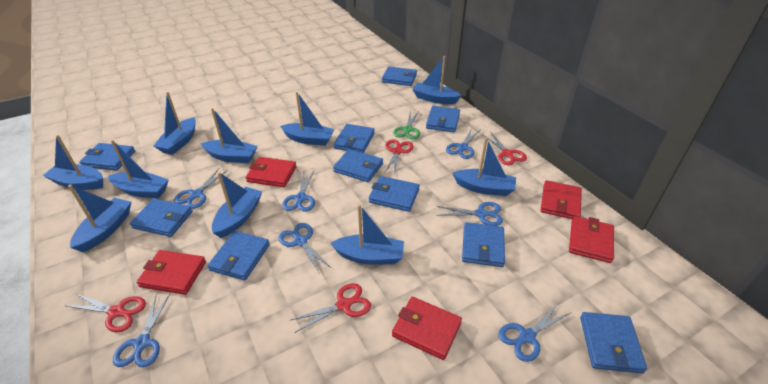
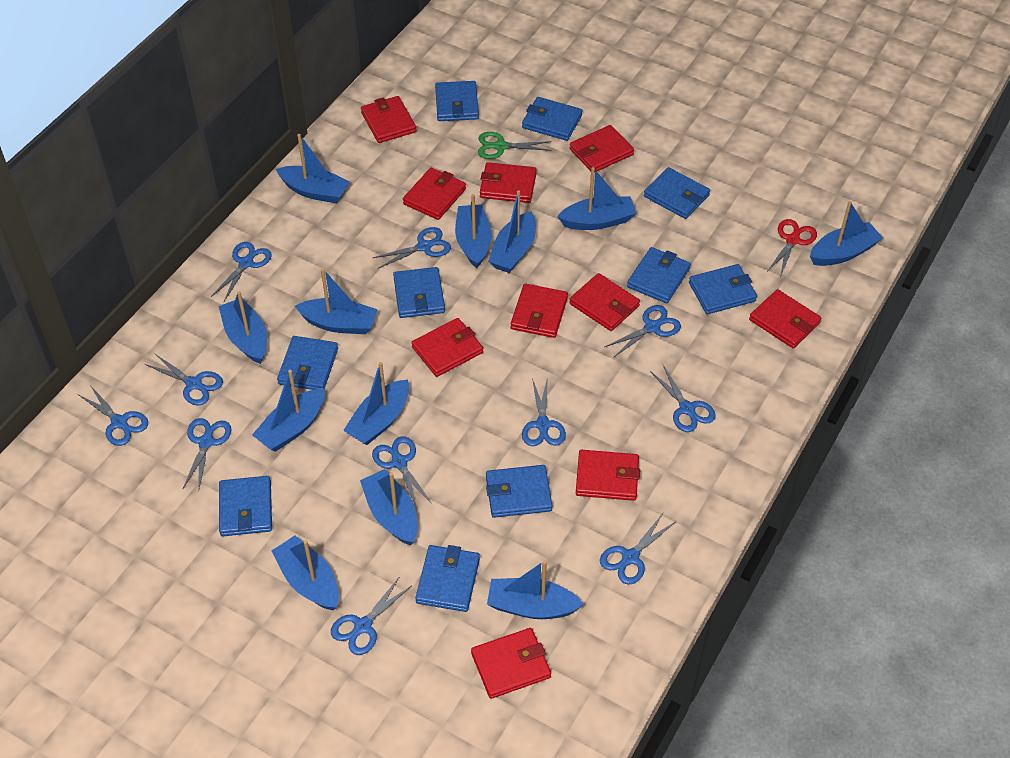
blue boat: [42,135,103,190] [68,184,131,252] [108,140,169,198] [153,92,196,155] [201,108,258,163] [212,172,262,238] [280,92,335,146] [330,204,404,265] [412,56,462,104] [453,137,516,196] = 10 -> [218,291,267,364] [252,370,325,452] [272,536,339,610] [276,134,350,204] [295,268,378,334] [343,362,409,445] [360,469,418,546] [455,194,492,268] [487,560,584,619] [488,190,536,273] [557,167,636,230] [810,201,883,266] = 12
blue scissors: [113,294,170,367] [174,169,228,209] [278,223,331,274] [282,171,315,212] [437,202,503,226] [446,128,481,159] [498,303,570,362] = 7 -> [78,385,148,446] [145,353,223,406] [183,418,231,492] [211,242,272,301] [331,578,411,655] [372,436,432,508] [373,227,451,268] [522,377,566,446] [600,513,675,584] [605,305,681,357] [650,365,716,432] = 11
red scissors: [67,293,146,332] [291,283,371,333] [384,139,414,175] [482,131,527,165] = 4 -> [768,219,817,277] = 1
red wallet: [136,250,206,295] [246,157,297,187] [392,297,462,360] [540,180,582,219] [569,216,614,263] = 5 -> [361,96,417,143] [403,168,466,220] [411,318,483,377] [471,628,551,699] [480,162,537,203] [511,284,568,338] [569,273,640,331] [570,125,634,173] [576,450,640,501] [749,289,821,348] = 10

